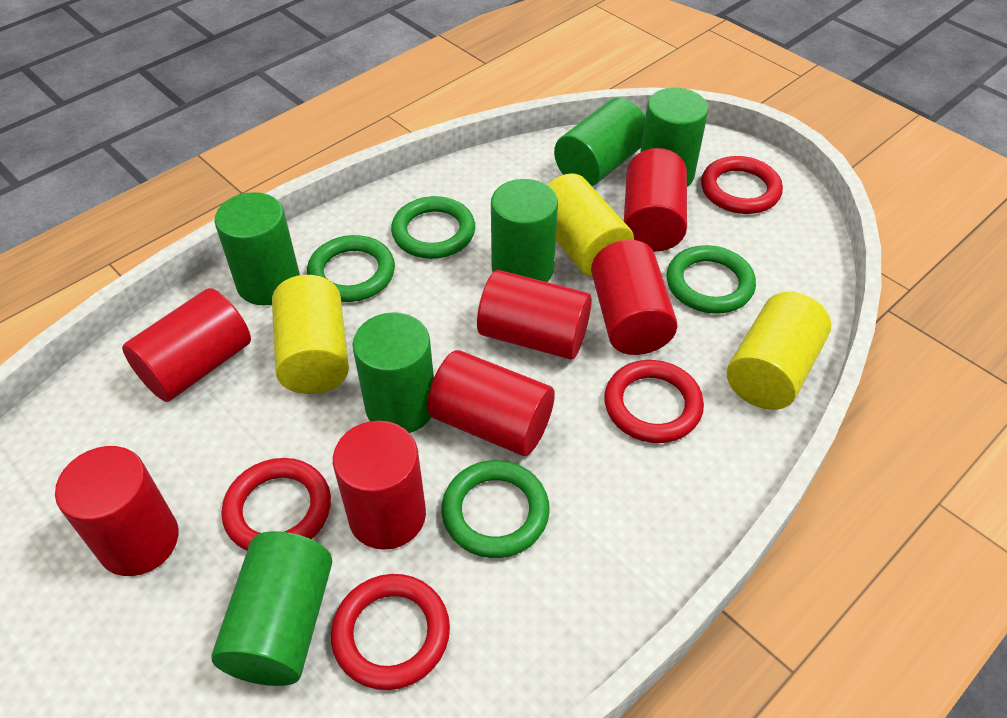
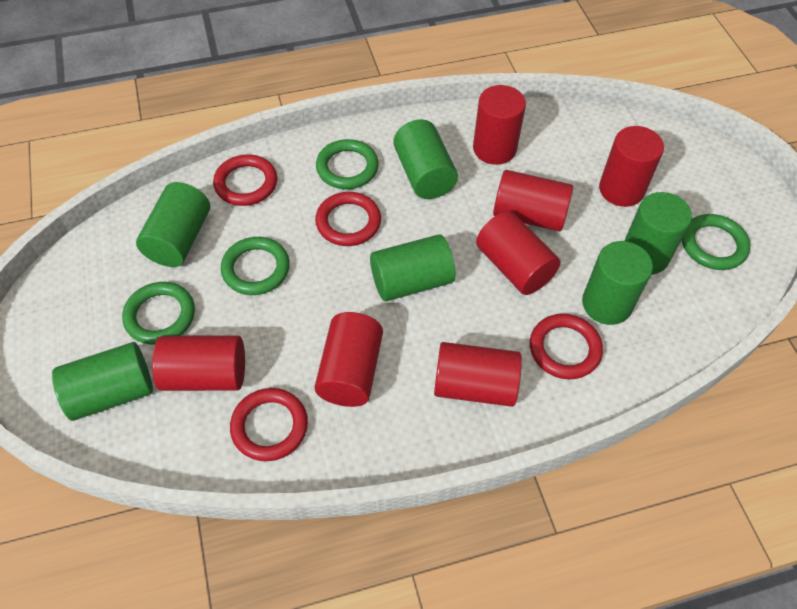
yellow cylinder: [272,275,349,394] [547,173,634,277] [727,292,831,410] = 3 -> none = 0

